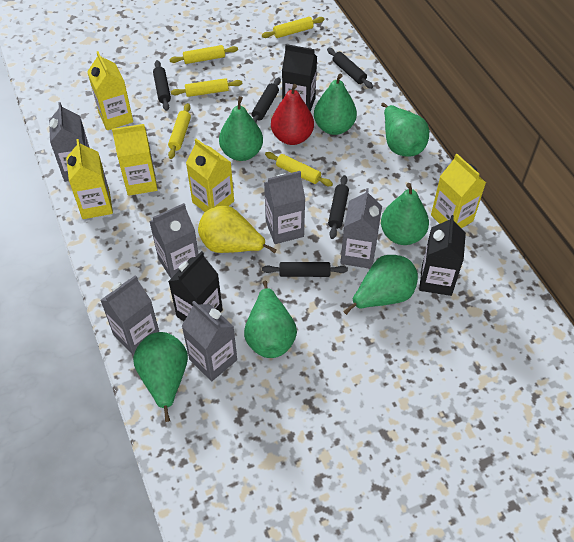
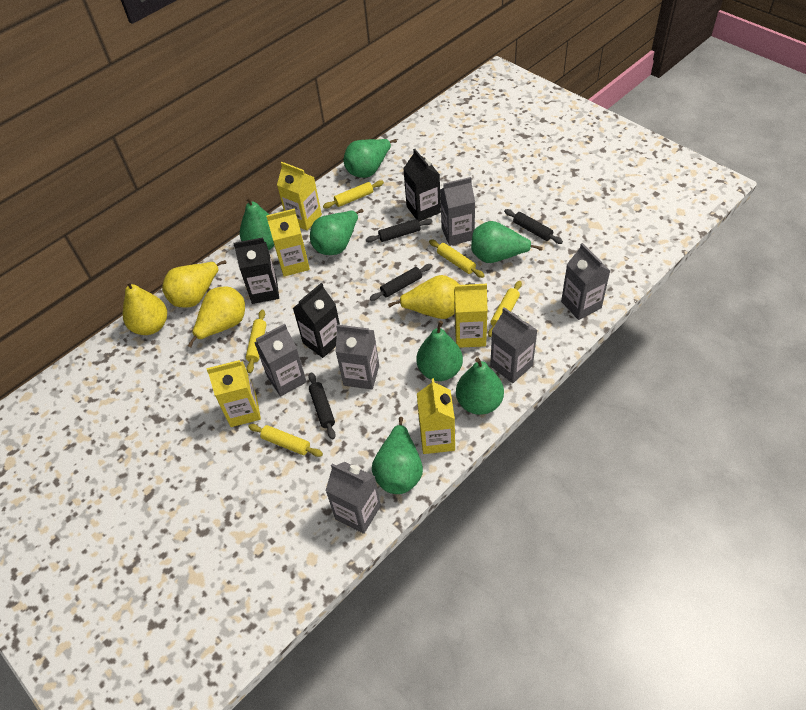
black rolling pin: [153,60,171,111] [252,77,281,123] [262,262,348,277] [327,48,373,89] [328,175,349,239] = 5 -> [309,372,336,440] [366,219,433,242] [370,264,432,301] [504,209,563,244] = 4
red pear: [271,84,314,145] = 1 -> none = 0
yellow pear: [198,206,277,253] = 1 -> [123,280,167,335] [162,260,227,308] [188,287,245,348] [388,275,460,319] = 4

